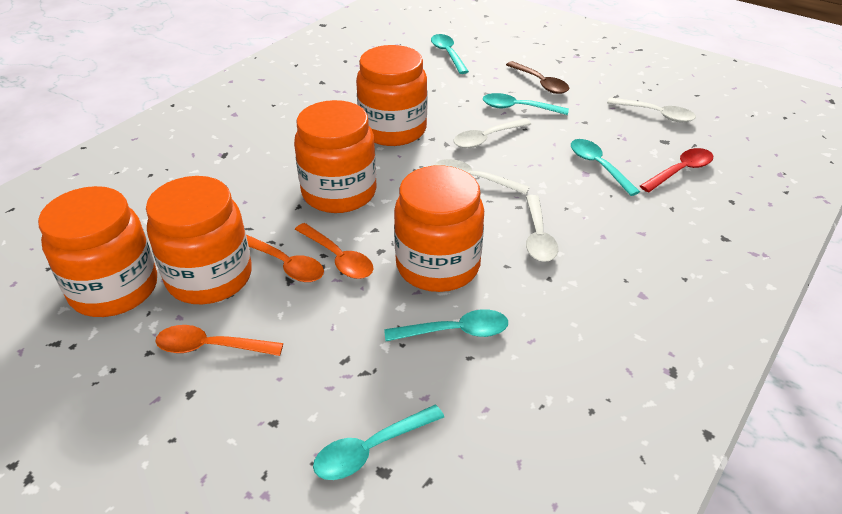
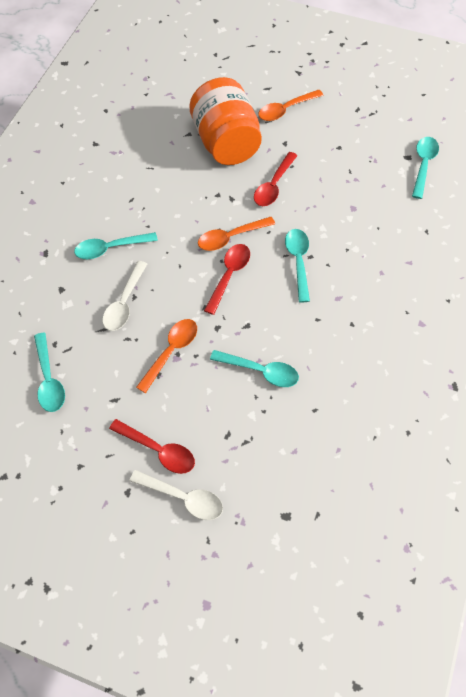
brown spoon: [506,61,569,94] = 1 -> none = 0
orange jar: [38,186,157,317] [146,176,252,304] [294,100,377,213] [356,45,427,146] [394,165,484,292] = 5 -> [189,77,262,165] = 1
red spoon: [640,148,713,193] = 1 -> [109,419,195,474] [204,244,250,315] [254,152,297,206] = 3
white spoon: [435,159,530,194] [454,118,531,148] [526,195,558,262] [607,97,696,122] = 4 -> [102,261,147,331] [130,470,223,520] = 2

